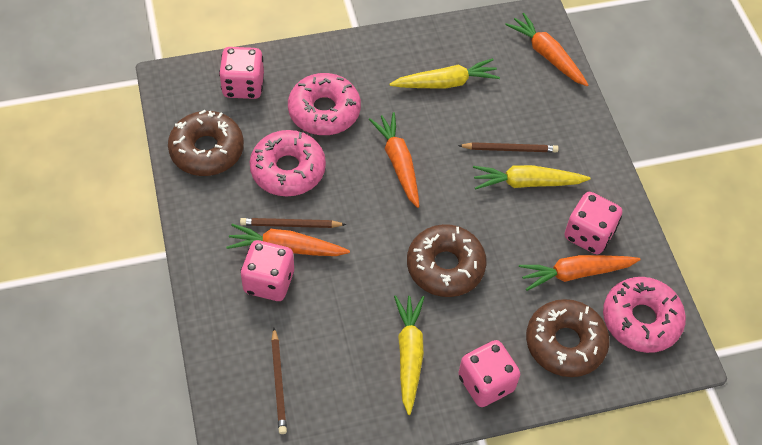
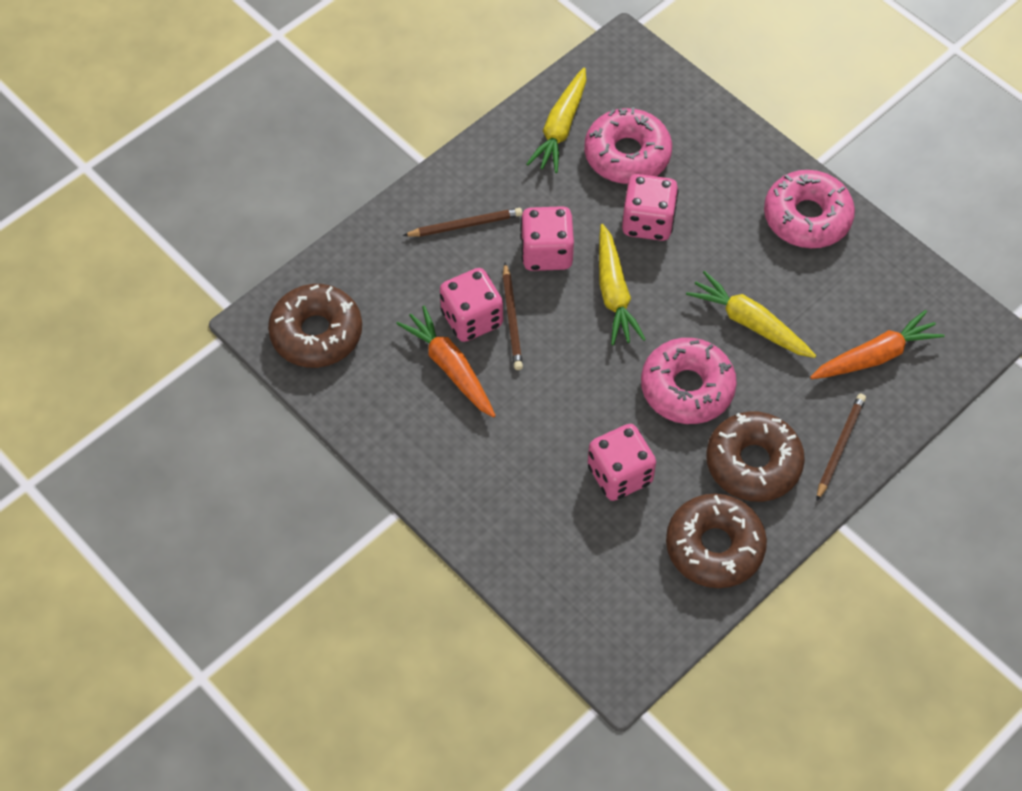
orange carrot: [226,224,350,256] [369,112,419,208] [505,13,588,86] [519,255,641,291] = 4 -> [396,306,496,418] [810,310,945,379] = 2

